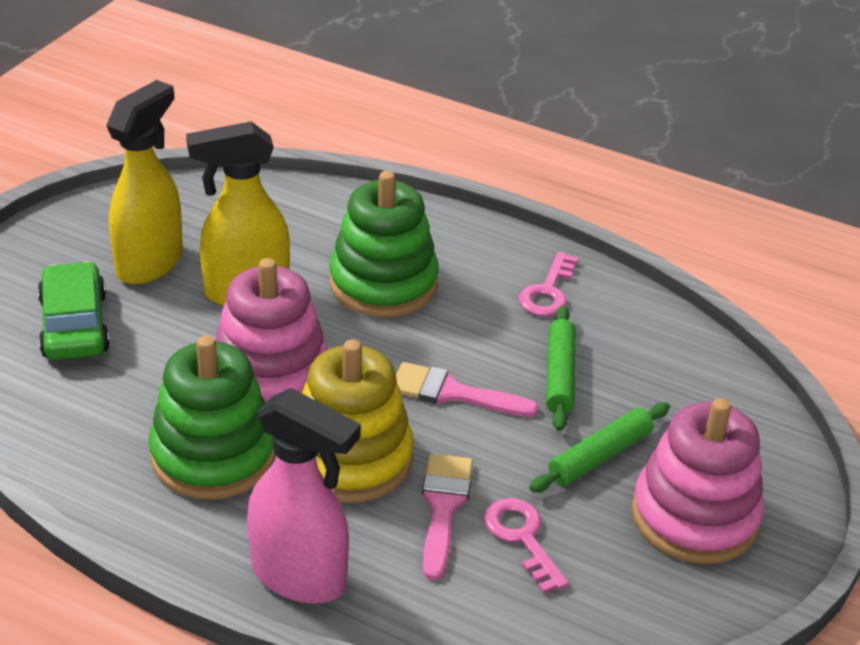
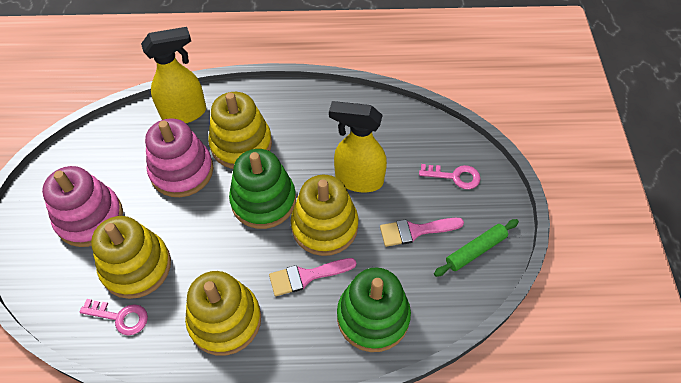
green car: [38,261,110,360] = 1 -> none = 0
green rolling pin: [529,402,670,493] [546,306,576,431] = 2 -> [434,219,519,277] = 1
pink spray bottle: [247,388,361,604] = 1 -> none = 0
yellow stacking toy: [302,339,414,503] = 1 -> [91,216,171,299] [185,271,261,356] [208,92,272,169] [291,175,359,256] = 4

